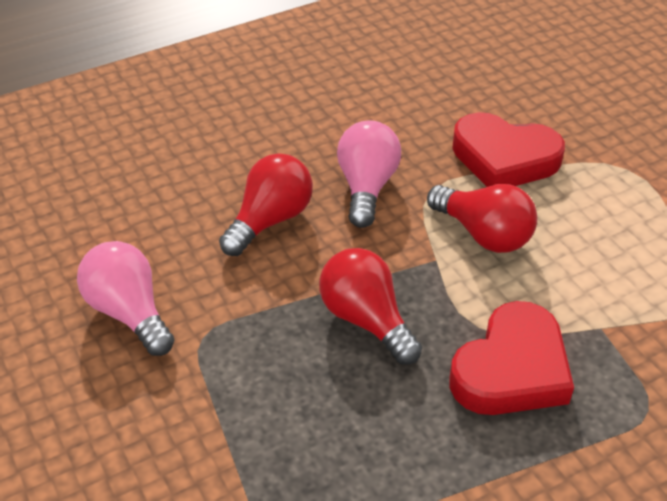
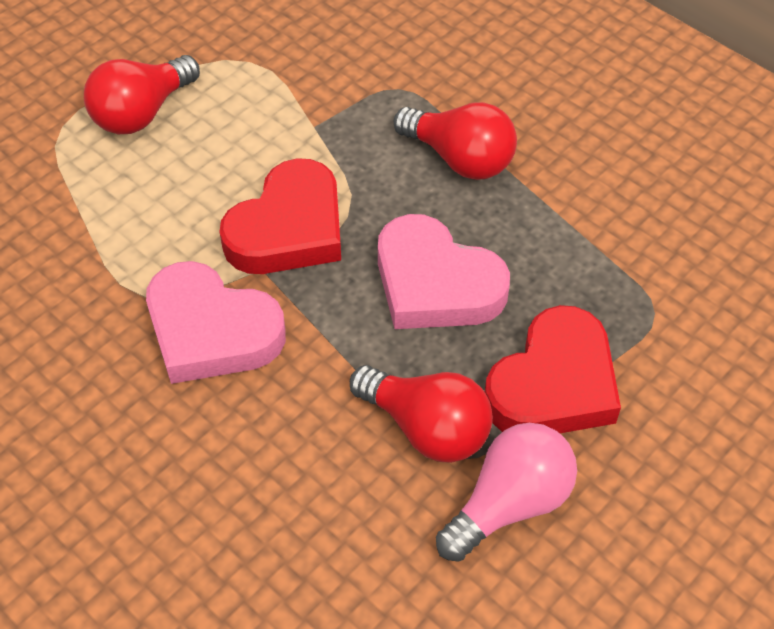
pink heart: none = 0 -> [146,261,286,384] [378,214,510,329] = 2
pink light bulb: [77,241,174,356] [337,120,401,228] = 2 -> [436,423,577,562] = 1

